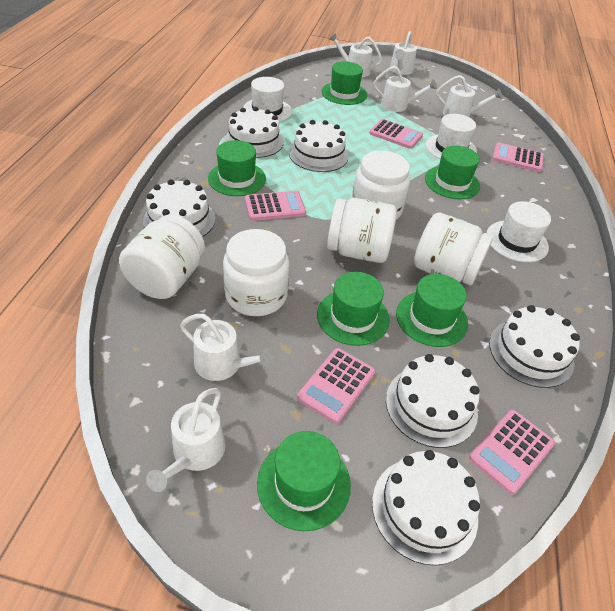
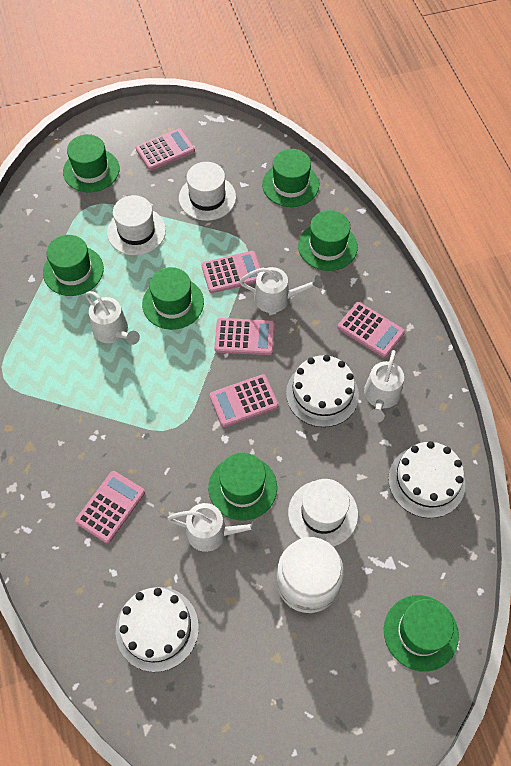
green hat: [208,140,266,196] [257,431,351,531] [317,272,390,346] [321,61,367,105] [396,274,468,347] [425,146,480,199] = 6 -> [43,235,104,296] [63,134,120,193] [142,267,204,330] [208,453,277,521] [262,149,319,207] [298,210,358,271] [384,595,459,672] = 7
pink calculator: [245,191,306,221] [297,348,375,424] [369,119,423,149] [469,410,555,495] [492,142,544,172] = 5 -> [75,471,145,543] [136,128,195,171] [201,251,261,293] [210,374,279,427] [214,318,275,355] [338,302,405,358] = 6
white cake: [143,179,216,237] [224,107,284,158] [289,120,349,172] [372,450,480,565] [386,354,480,448] [489,305,580,388] = 6 -> [116,587,199,672] [286,355,359,427] [388,441,465,518] = 3
white jar: [119,214,205,299] [223,229,290,316] [327,198,397,263] [352,151,410,220] [414,212,493,285] = 5 -> [276,537,344,613] = 1
white watering can: [146,388,226,492] [180,314,275,381] [329,33,382,77] [373,66,437,112] [390,31,417,75] [436,75,502,117] = 6 -> [85,291,140,345] [168,503,263,552] [239,267,323,313] [364,350,404,423] = 4

